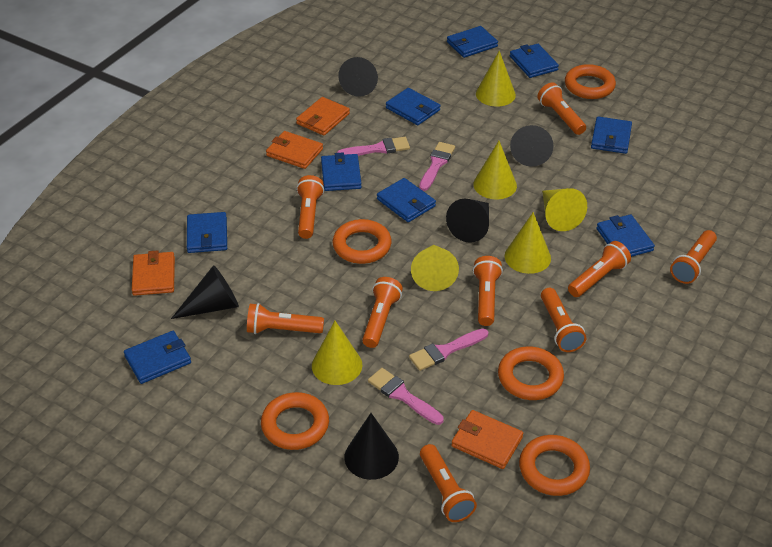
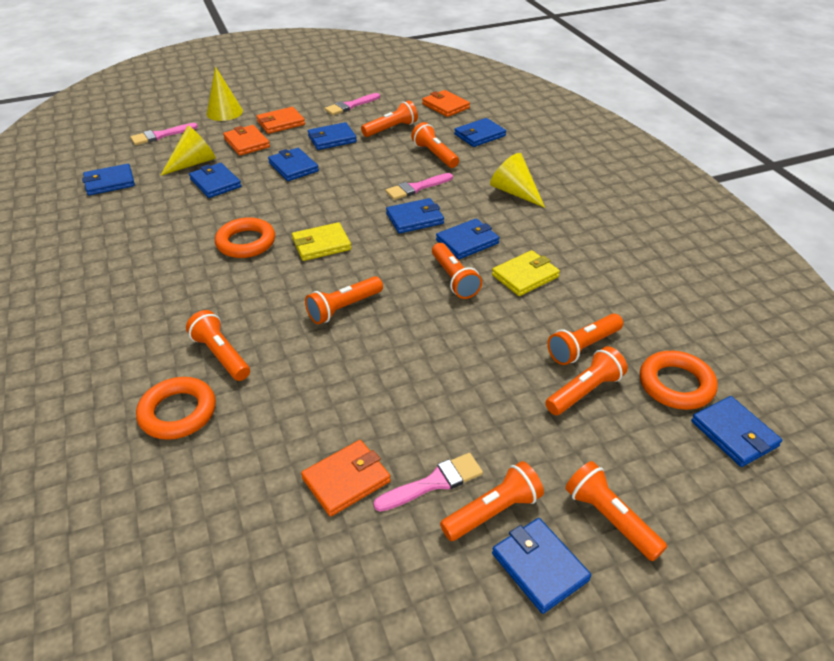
black cone: [171,265,239,319] [338,57,378,97] [345,413,399,480] [446,199,489,243] [510,125,553,167] = 5 -> none = 0
orange ring: [261,392,329,450] [333,219,391,264] [498,346,564,400] [519,435,590,496] [565,64,616,99] = 5 -> [136,377,216,440] [215,217,275,258] [640,351,718,410] = 3
yellow cone: [312,321,362,385] [411,245,459,291] [473,141,517,199] [476,51,516,107] [505,212,551,274] [542,188,587,231] = 6 -> [160,126,216,176] [206,66,243,121] [490,153,545,208] = 3
yellow wallet: none = 0 -> [292,222,351,261] [492,250,560,296] = 2

